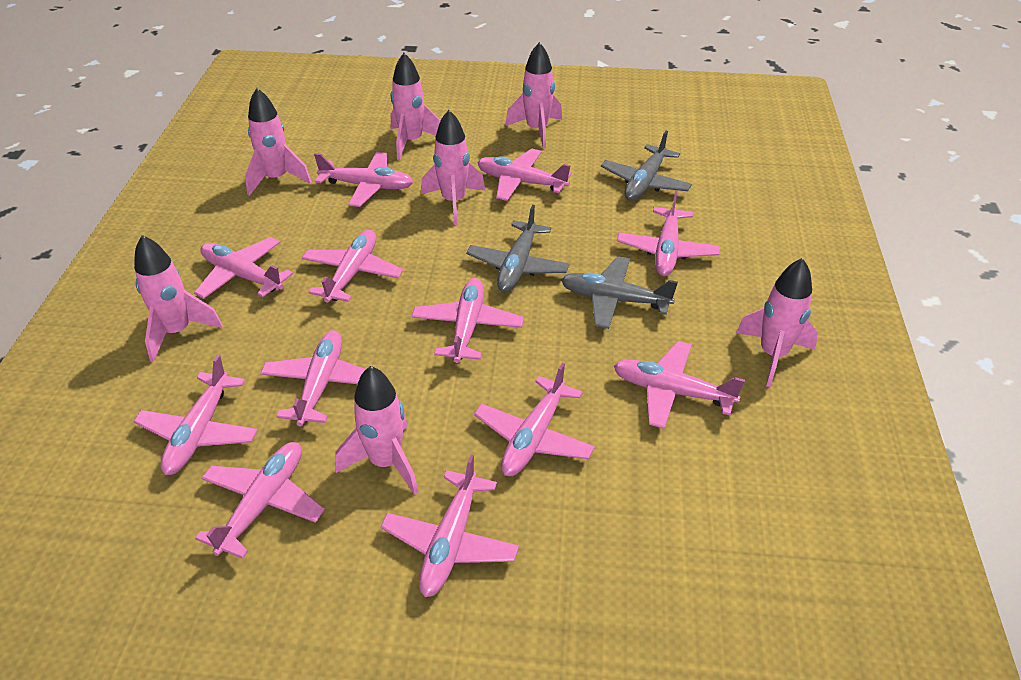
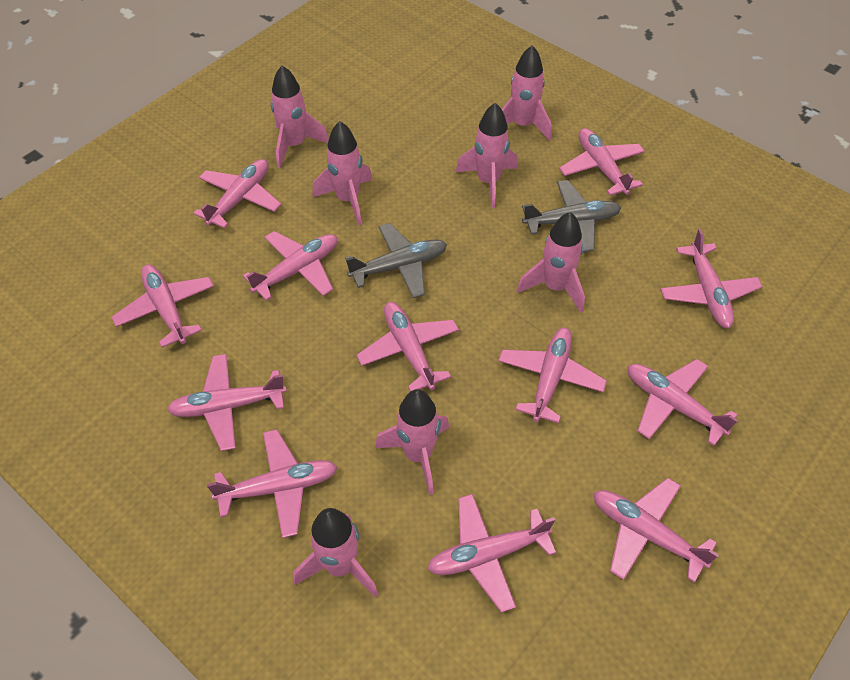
grey plane: [466,205,569,292] [561,256,678,329] [601,131,692,201] = 3 -> [345,223,447,298] [522,180,621,252] = 2

